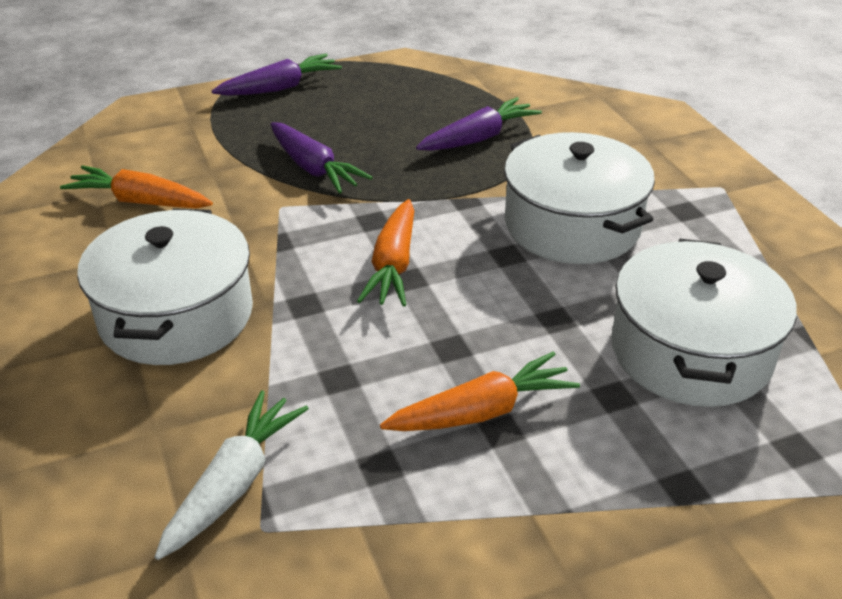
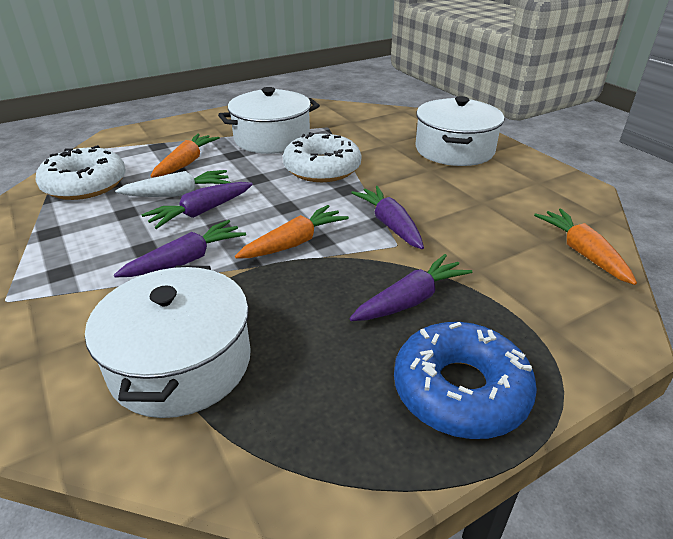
blue donut: none = 0 -> [394,322,537,439] = 1
purple carrot: [212,53,342,96] [270,122,373,194] [416,97,542,151] = 3 -> [114,220,246,277] [141,182,253,229] [349,254,472,321] [351,186,424,249] = 4
white donut: none = 0 -> [35,145,126,200] [283,132,362,182] = 2

